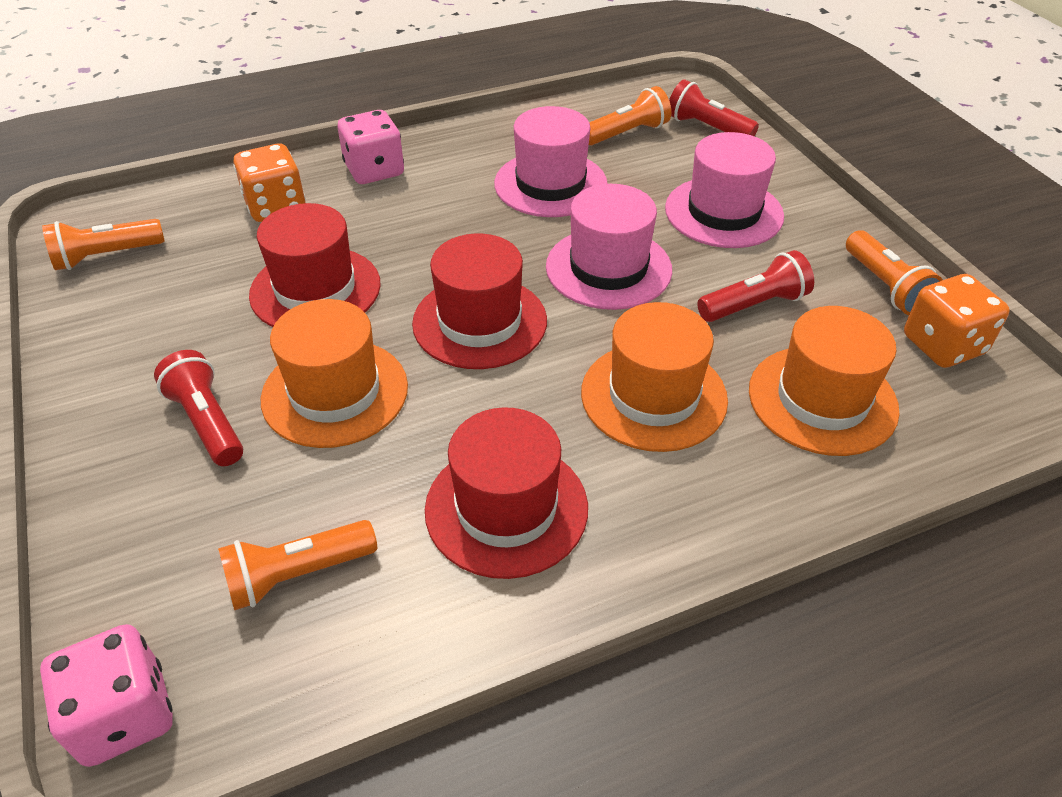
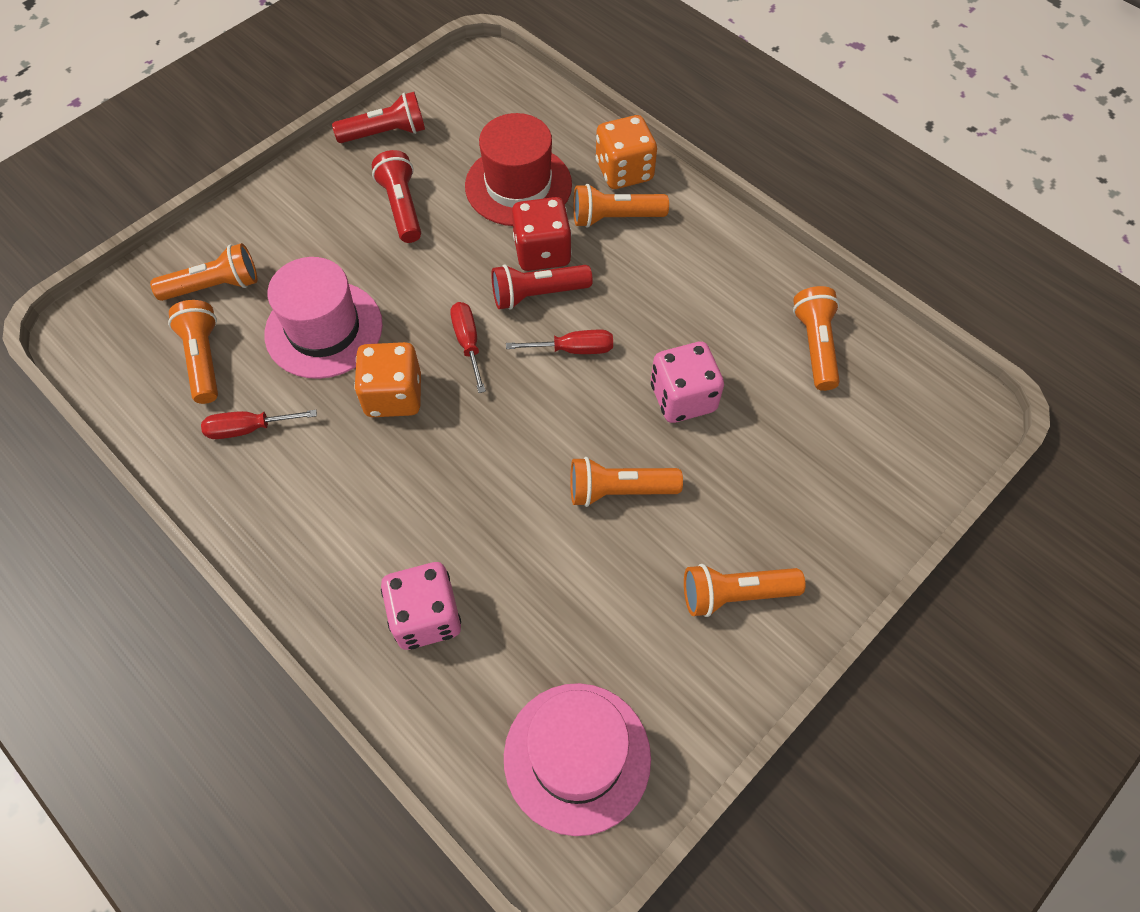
orange flashlight: [42,219,165,270] [218,520,377,610] [589,86,671,145] [846,230,943,315] = 4 -> [150,243,257,301] [168,300,218,404] [570,457,683,507] [573,184,669,228] [684,564,806,617] [793,286,840,391] = 6
orange hat: [261,299,408,448] [581,302,728,452] [749,306,900,456] = 3 -> none = 0
pink hat: [494,106,608,217] [546,184,672,310] [665,132,784,248] = 3 -> [264,257,383,379] [504,683,651,836] = 2
red dice: none = 0 -> [512,197,572,271] = 1
red hat: [249,203,381,327] [412,234,547,369] [425,407,588,579] = 3 -> [465,113,572,226] = 1
red screwdriver: none = 0 -> [201,410,317,439] [450,302,486,393] [506,330,613,354] = 3

